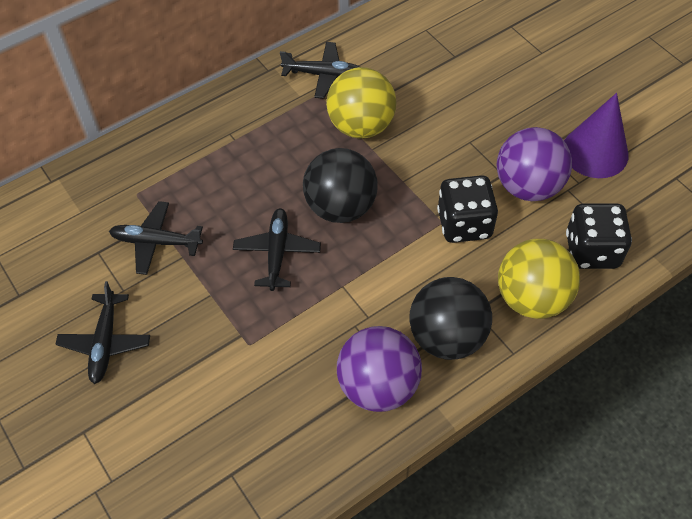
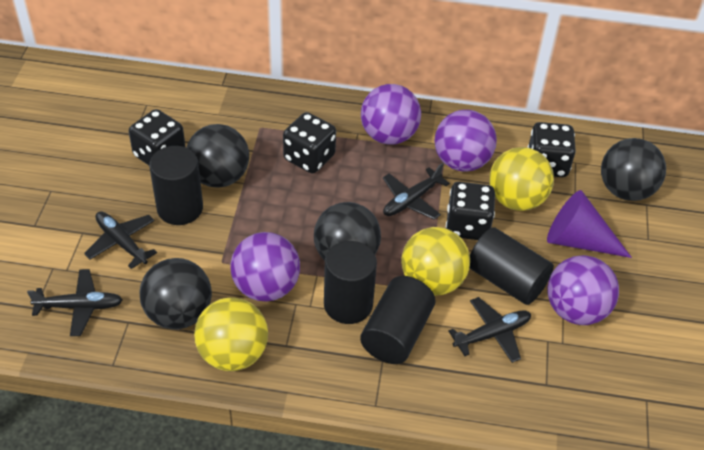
black ball: [303,148,377,223] [410,277,492,360] = 2 -> [139,258,212,329] [187,124,249,188] [314,202,381,260] [601,138,666,201] = 4
black cylinder: none = 0 -> [149,146,203,225] [324,241,377,324] [360,276,435,364] [470,227,554,305] = 4
black dice: [437,175,498,243] [566,203,632,269] = 2 -> [129,109,185,165] [283,112,336,173] [446,182,495,240] [527,122,576,177] = 4
purple ball: [337,326,422,412] [497,127,572,201] = 2 -> [230,232,300,302] [361,84,421,145] [434,110,497,172] [548,255,619,325] = 4
yellow ball: [326,67,396,138] [498,239,580,319] = 2 -> [194,297,268,371] [401,227,470,295] [489,147,554,211] = 3

